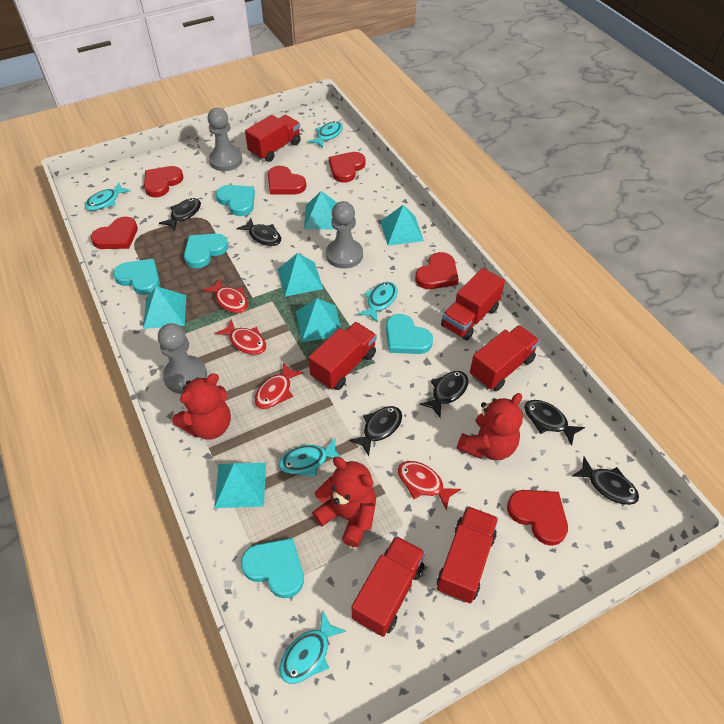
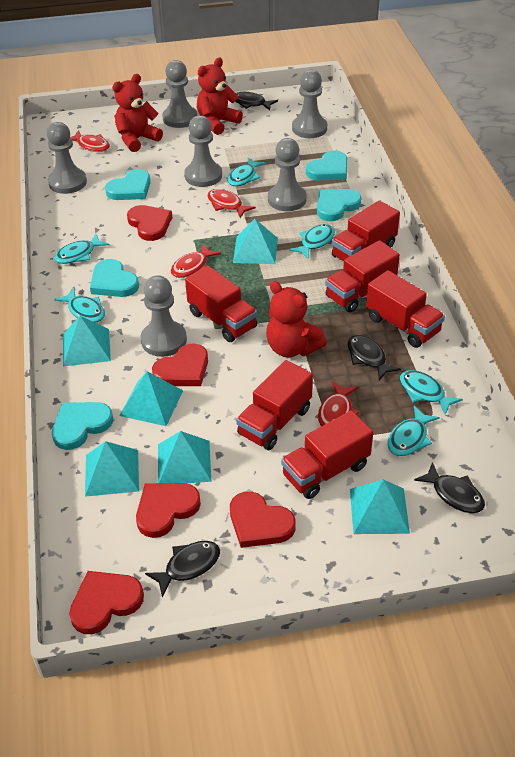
black fish: [159,198,201,231] [236,218,281,246] [349,406,402,456] [420,371,468,418] [524,400,585,445] [572,457,639,505] = 6 -> [145,541,220,598] [235,92,278,111] [347,335,401,380] [414,462,485,513] = 4
grey pawn: [158,323,207,394] [207,108,242,171] [326,201,363,269] = 3 -> [47,122,87,194] [141,275,187,357] [162,60,197,128] [184,115,222,187] [268,138,307,211] [292,70,328,138] = 6
red heart: [91,217,138,249] [144,166,183,197] [268,166,306,195] [329,152,366,183] [415,252,459,289] [507,490,568,546] = 6 -> [69,571,144,634] [127,205,172,241] [136,483,201,538] [152,344,208,386] [230,491,296,548] = 5
turquoise fish: [85,182,131,211] [279,439,344,477] [279,611,346,684] [308,121,343,148] [357,282,397,323] = 5 -> [54,234,109,264] [54,288,105,323] [227,157,266,186] [289,224,335,259] [388,406,440,456] [400,370,463,415] = 6

